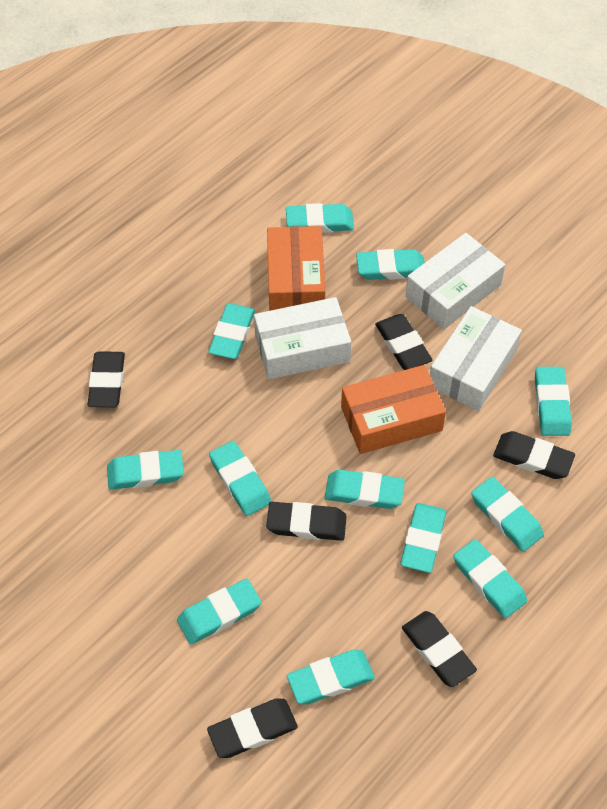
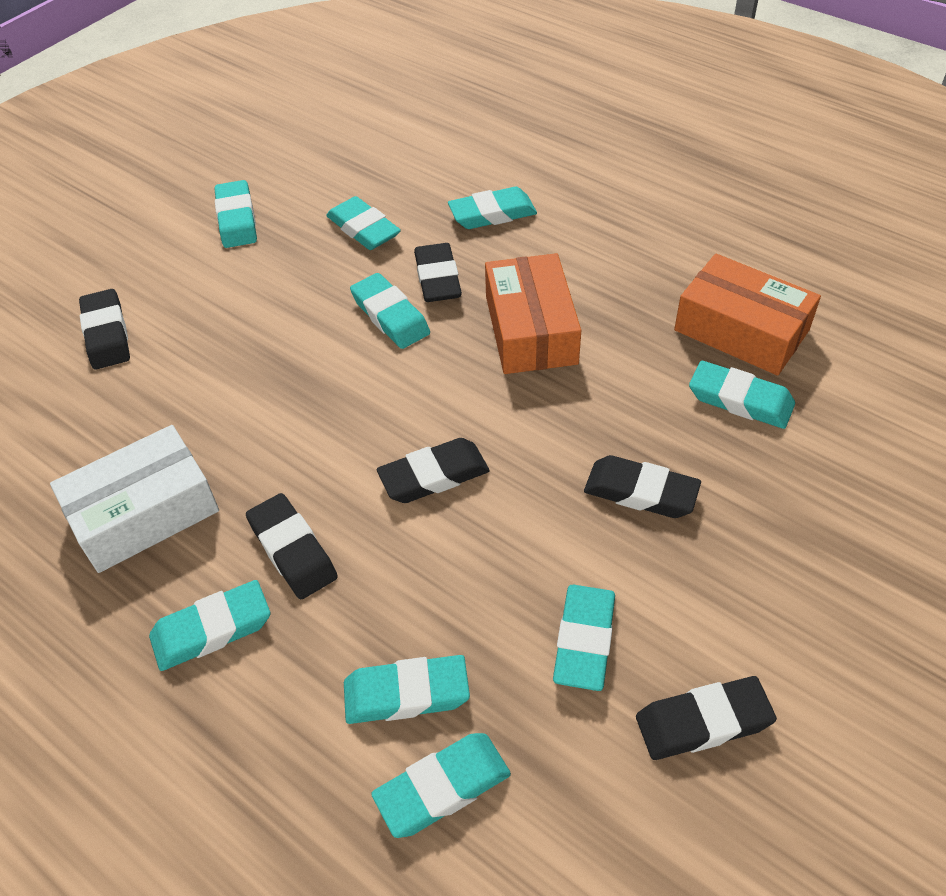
turquoise eraser: [107,450,184,490] [177,578,261,644] [208,304,255,359] [209,441,271,516] [286,203,354,233] [287,649,375,705] [325,470,405,509] [356,249,425,280] [400,503,446,573] [454,539,527,618] [471,477,544,552] [535,367,572,436] = 12 -> [149,580,270,671] [215,180,257,248] [326,196,401,250] [344,655,470,724] [350,273,430,349] [371,733,511,838] [448,187,537,229] [553,585,615,691] [689,361,795,429] = 9
white box: [254,297,351,379] [405,233,505,329] [430,306,522,411] = 3 -> [50,425,219,573] = 1

